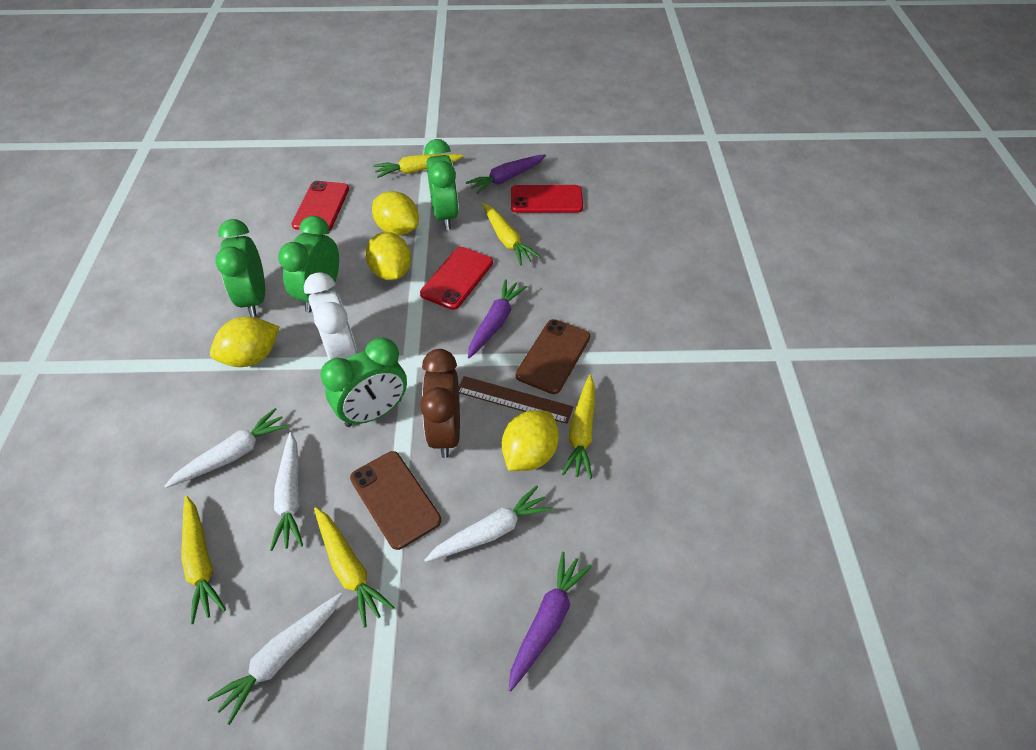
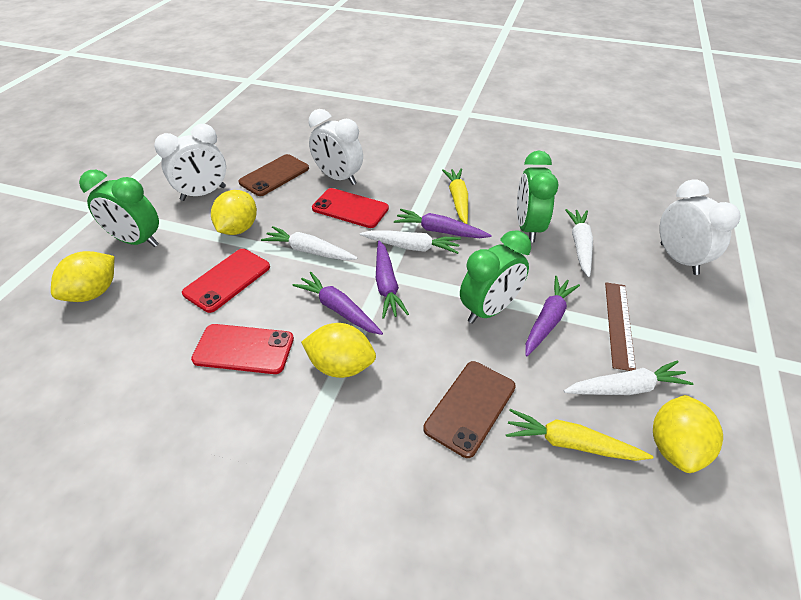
brown clock: [420,349,460,458] = 1 -> none = 0
green clock: [215,219,265,317] [278,216,339,312] [321,337,407,427] [424,139,459,230] = 4 -> [79,170,159,247] [460,230,531,324] [517,151,559,243] = 3
purple carrot: [466,154,546,194] [468,279,527,358] [508,552,592,691] = 3 -> [292,272,383,335] [376,241,409,319] [394,209,492,238] [526,276,580,357] = 4
white clock: [304,272,357,360] = 1 -> [154,124,226,201] [308,109,363,185] [660,180,741,275] = 3
yellow carrot: [181,496,226,624] [314,507,394,628] [373,154,464,178] [482,203,541,266] [562,375,595,479] = 5 -> [442,168,468,224] [506,409,653,461] = 2

